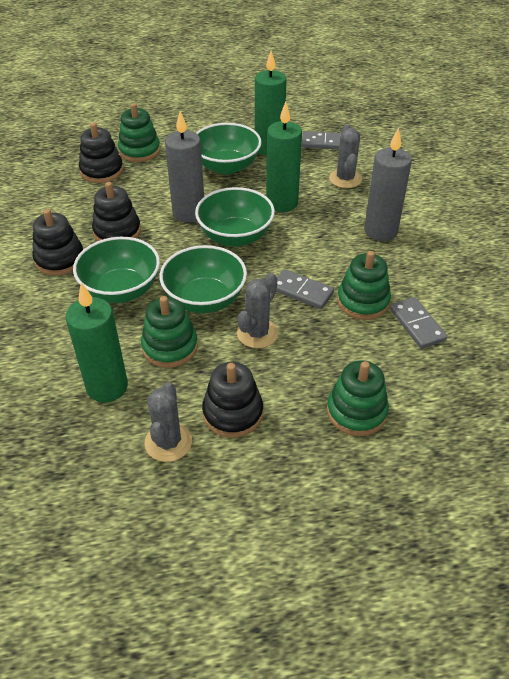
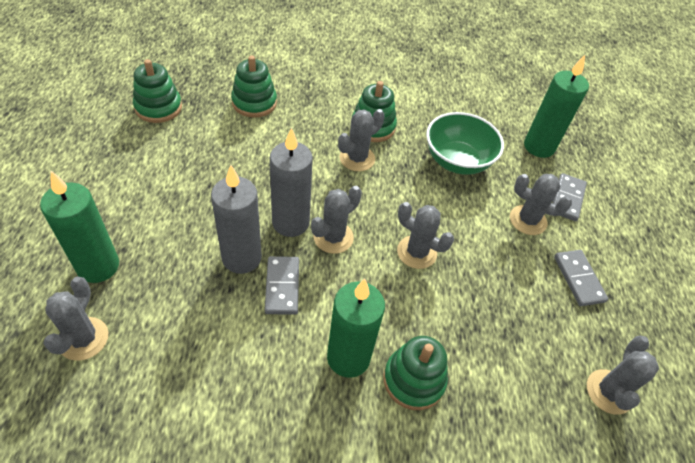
black stacking toy: [32,209,83,276] [79,123,123,183] [92,182,141,241] [202,362,263,438] = 4 -> none = 0
green bowl: [73,237,160,303] [160,245,247,313] [195,187,275,247] [196,123,262,175] = 4 -> [426,112,504,175] = 1
grey cactus: [144,382,192,462] [237,273,278,348] [329,125,362,188] = 3 -> [43,276,108,361] [311,186,362,254] [338,109,385,171] [397,202,454,269] [510,174,572,235] [587,336,659,415] = 6

